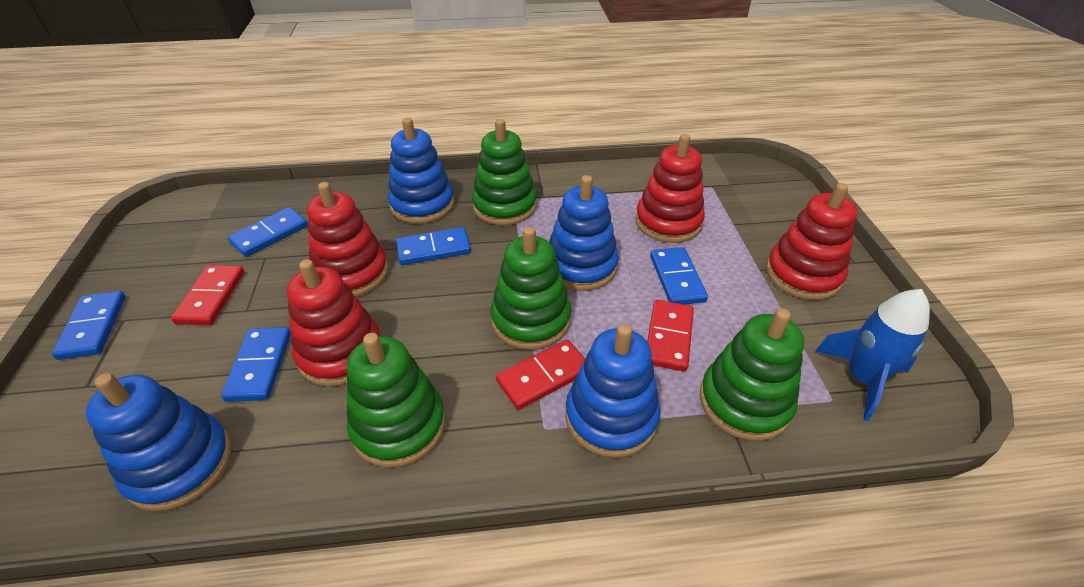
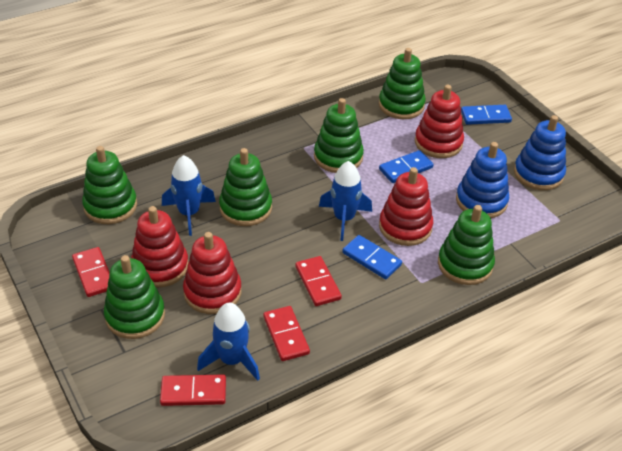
blue domino: [52,291,126,360] [221,327,291,402] [228,207,308,257] [396,227,471,265] [650,247,708,304] = 5 -> [342,235,402,279] [379,150,434,183] [461,105,512,125] = 3
blue rocket: [815,289,930,421] = 1 -> [162,155,216,236] [197,303,260,381] [319,161,372,241] = 3
blue stacking toy: [86,373,232,511] [388,118,454,224] [549,175,619,291] [565,324,660,458] = 4 -> [456,142,509,218] [514,115,566,190] = 2
green stacking toy: [347,333,445,468] [472,119,537,225] [491,227,571,350] [699,308,804,441] = 4 -> [82,146,137,224] [104,255,165,339] [219,148,272,226] [314,98,364,173] [379,48,426,119] [438,205,495,285] = 6
red domino: [171,265,244,325] [496,340,585,410] [647,300,694,372] = 3 -> [72,247,110,297] [160,374,226,406] [263,306,310,361] [295,256,342,306] = 4

